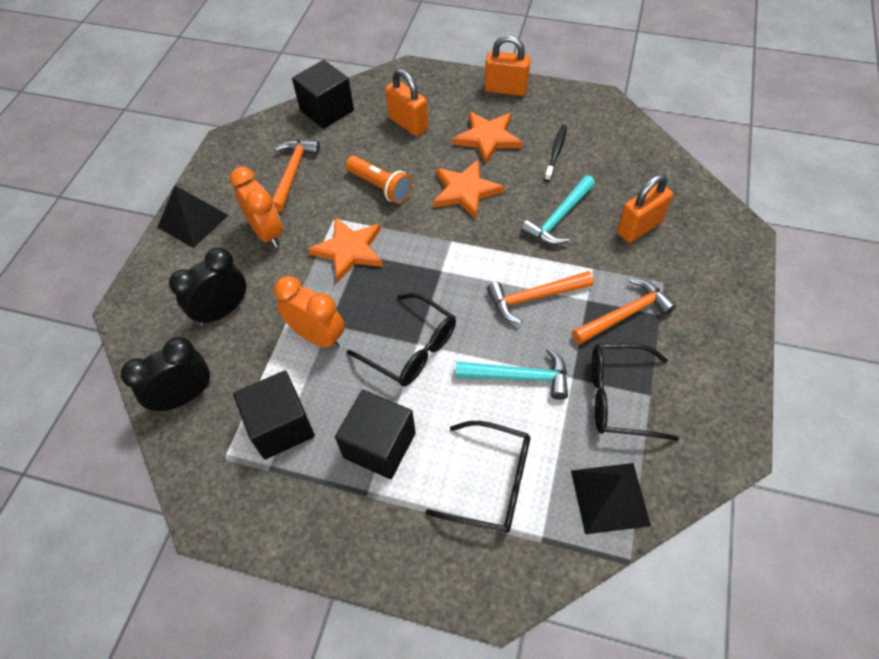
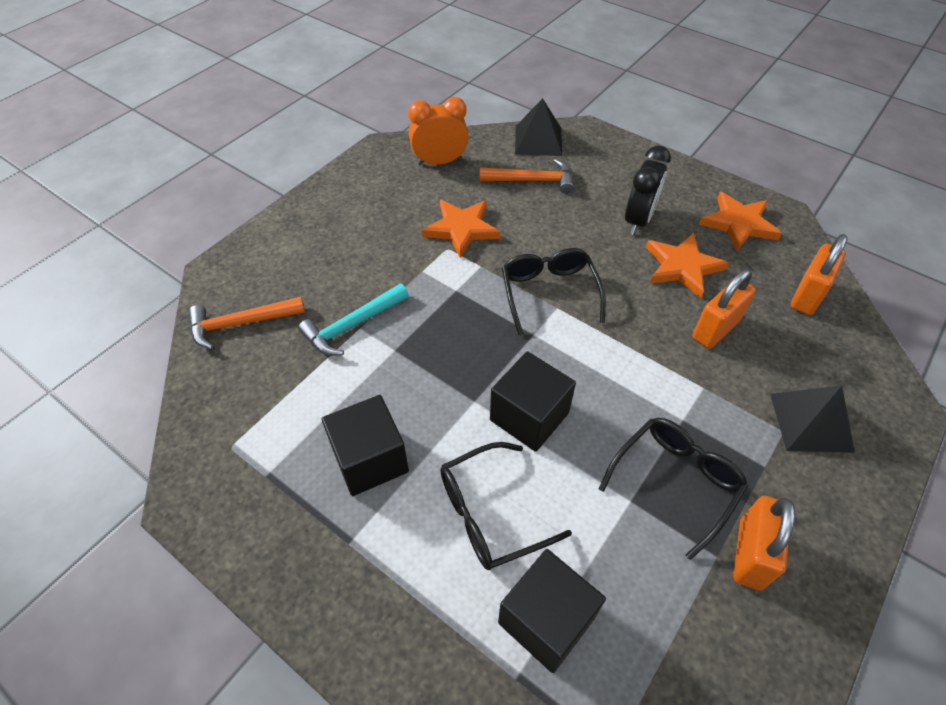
black clock: [121,337,211,412] [169,248,246,326] = 2 -> [625,145,671,235] = 1
black toothbrush: [544,125,567,181] = 1 -> none = 0
orange clock: [230,167,283,248] [274,276,345,349] = 2 -> [408,97,469,165] = 1
orange flashlight: [346,156,413,204] = 1 -> none = 0
orange hammer: [272,140,320,212] [487,271,594,324] [572,278,676,344] = 3 -> [188,297,305,350] [480,159,574,194] = 2
turquoise hammer: [455,348,568,400] [521,175,595,245] = 2 -> [298,284,409,356] = 1

